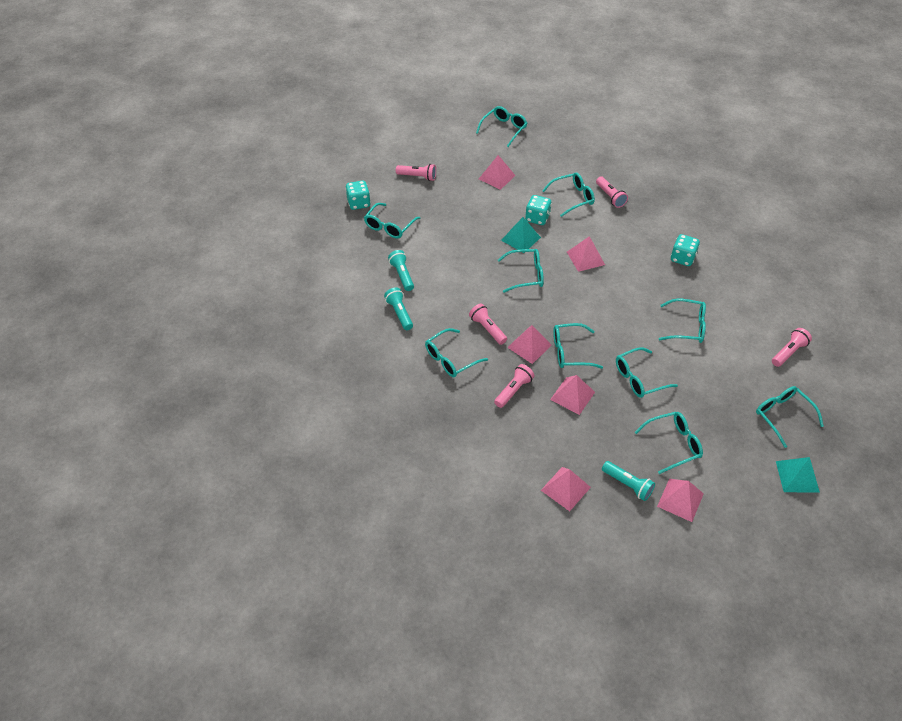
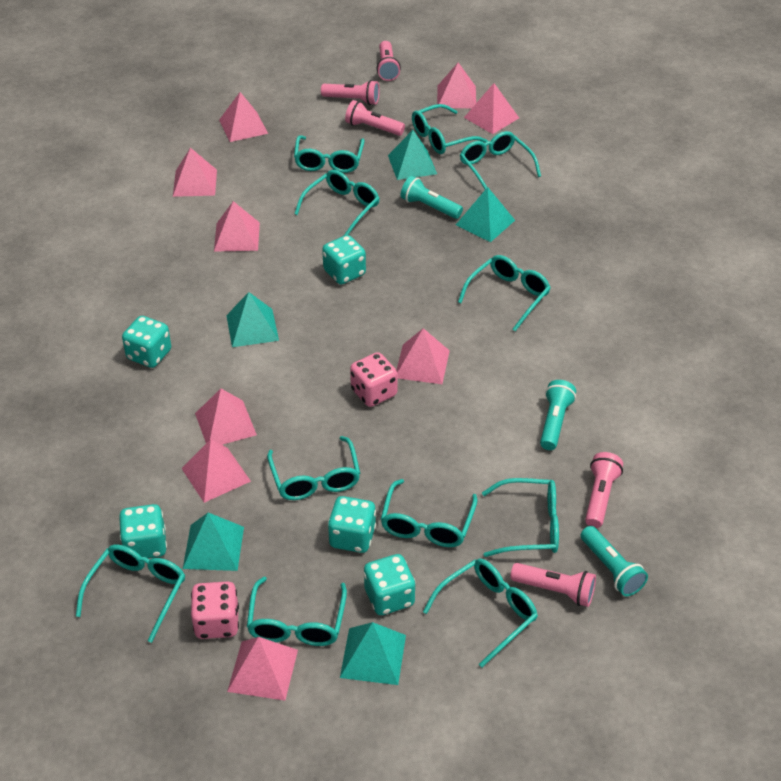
pink dice: none = 0 -> [191,582,239,639] [350,352,398,407] = 2
pink pyramid: [479,155,516,190] [507,325,552,364] [541,467,591,511] [550,375,595,415] [567,236,605,272] [657,479,704,522] = 6 -> [173,148,217,197] [181,439,251,503] [195,389,257,445] [214,201,260,252] [219,92,268,142] [227,637,298,701] [396,328,450,384] [437,62,476,108] [464,83,519,134] = 9
turquoise dice: [345,181,371,210] [525,195,552,225] [671,234,700,266] = 3 -> [119,504,167,558] [122,316,171,368] [322,235,366,284] [328,496,376,553] [364,554,416,615] = 5
turquoise glasses: [364,203,420,238] [425,328,488,377] [476,106,527,147] [498,249,544,293] [542,172,595,217] [553,323,603,369] [616,347,678,398] [635,412,703,474] [659,298,706,343] [756,386,824,448] = 10 -> [76,545,185,643] [247,577,347,646] [267,436,360,500] [294,135,365,173] [294,170,380,236] [381,479,477,547] [412,104,488,154] [423,558,538,667] [458,255,551,331] [460,131,541,189] [482,478,559,557] = 11
turquoise pyramid: [501,217,541,253] [776,457,820,493] = 2 -> [183,513,244,571] [226,292,279,347] [340,622,406,685] [388,130,437,180] [456,187,515,242] = 5

